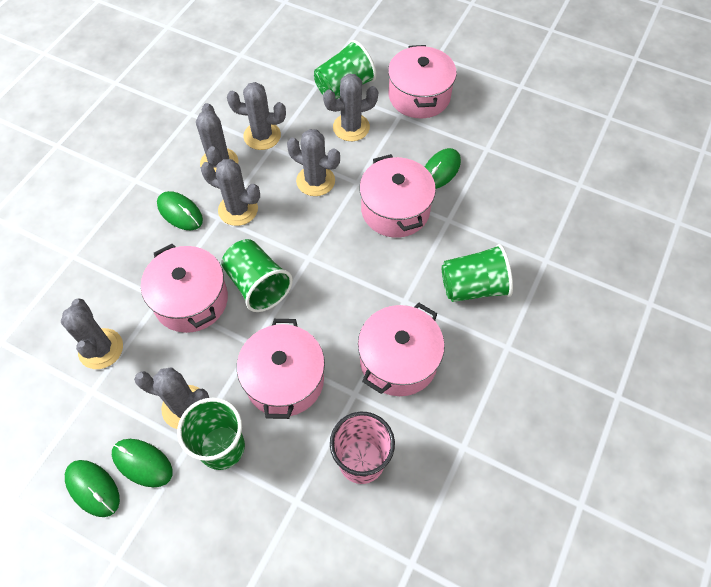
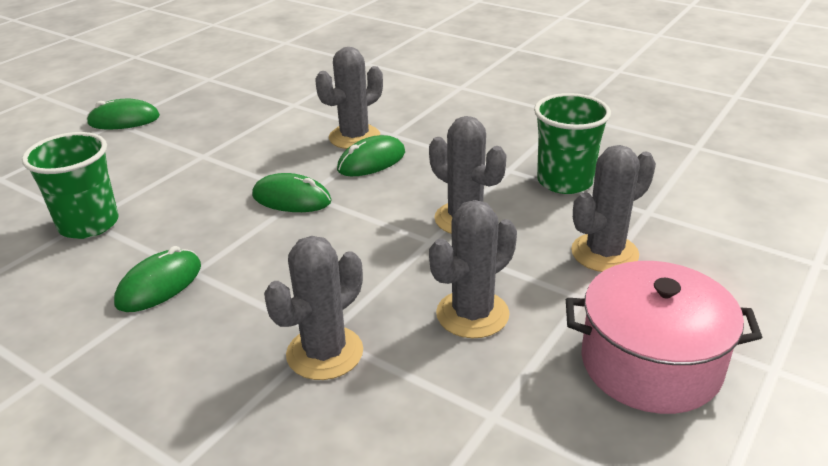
green cup: [177,397,245,470] [221,239,293,312] [314,40,376,99] [442,244,513,302] = 4 -> [22,132,119,239] [534,93,611,194] = 2
grey cactus: [61,299,123,369] [134,367,209,429] [196,103,238,172] [201,159,260,226] [227,82,286,150] [287,129,340,196] [323,74,378,141] = 7 -> [264,236,363,380] [315,47,383,149] [429,116,507,234] [429,200,517,338] [571,145,656,272] = 5
pink cup: [330,412,395,484] = 1 -> none = 0
pink pot: [141,244,228,333] [237,319,325,419] [358,303,445,396] [359,154,436,238] [388,45,457,118] = 5 -> [566,261,762,414] = 1

